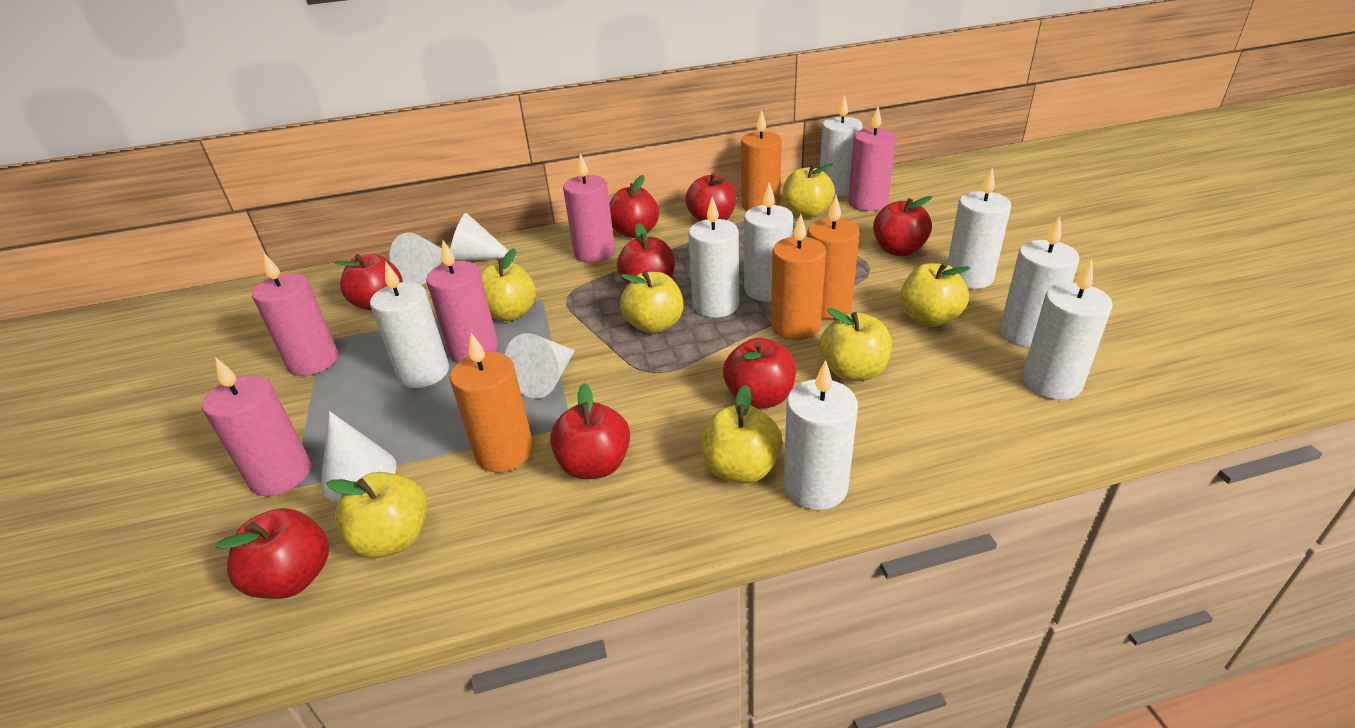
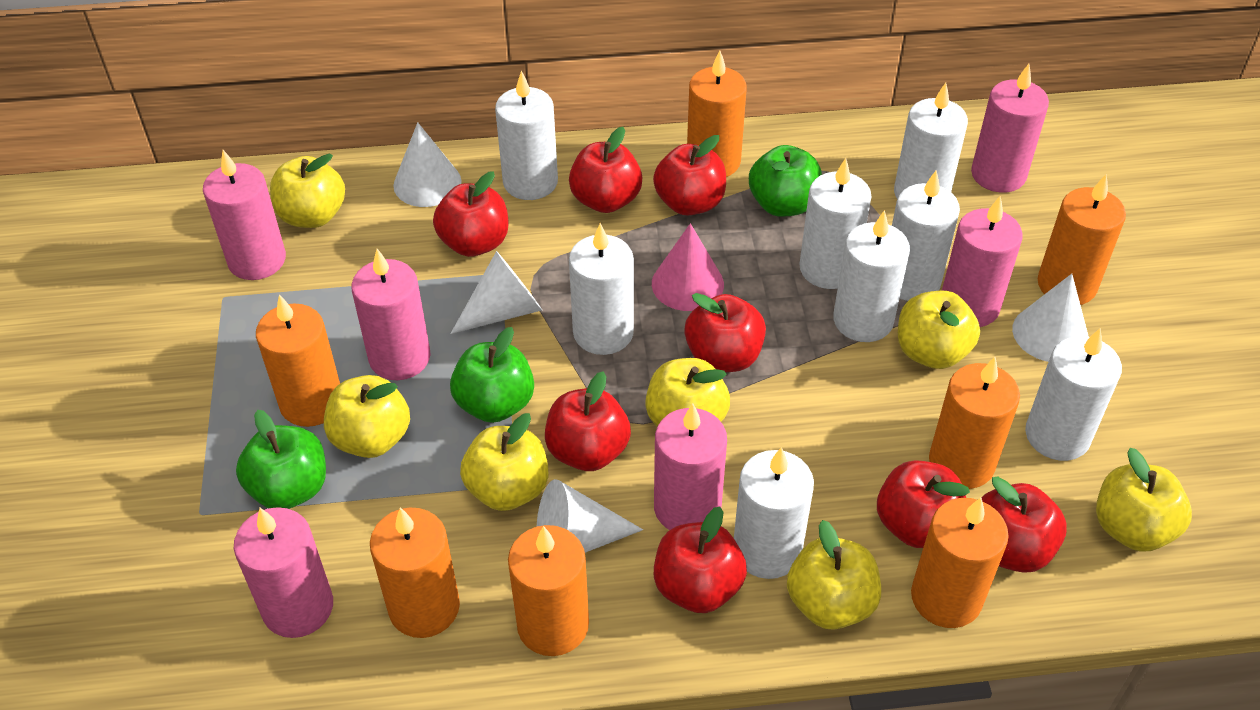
green apple: none = 0 -> [236,410,326,509] [450,327,534,423] [749,145,822,217] = 3
orange candle: [450,333,534,473] [741,110,782,211] [771,214,826,340] [807,195,860,319] = 4 -> [256,294,340,427] [370,507,460,638] [508,525,589,656] [687,51,747,177] [911,497,1009,628] [929,357,1020,489] [1038,174,1126,305] = 7
pink candle: [202,357,311,496] [252,253,338,376] [426,240,498,363] [563,153,615,263] [848,107,896,211] = 5 -> [203,150,286,280] [234,507,333,638] [351,249,431,380] [654,403,727,530] [942,196,1023,327] [971,64,1049,193] = 6
pink cone: none = 0 -> [652,223,724,311] = 1

